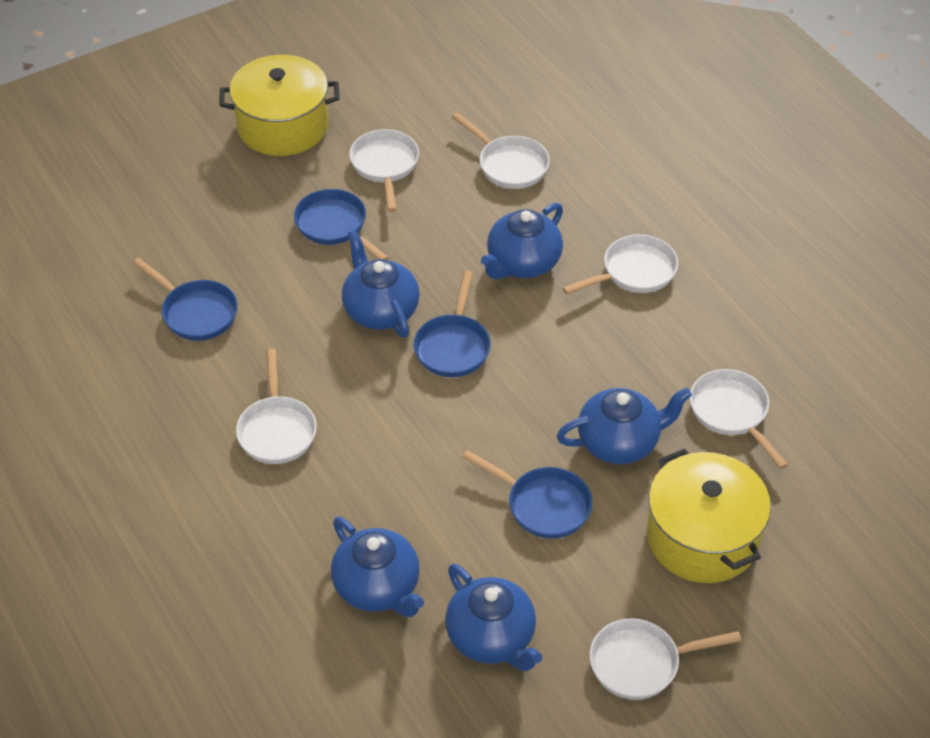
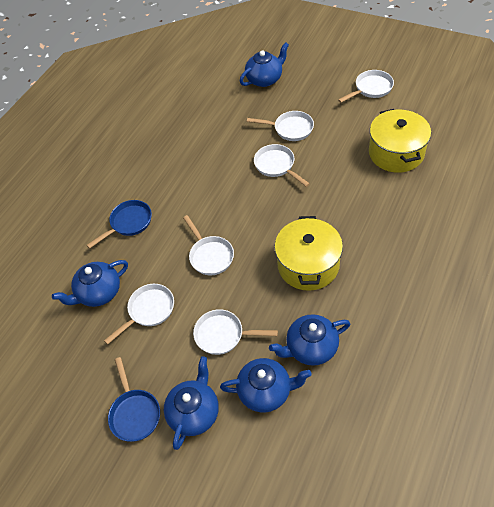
blue pan: [132,258,238,341] [294,189,389,260] [413,270,491,378] [462,450,592,539] = 4 -> [86,200,152,249] [108,357,160,442] = 2

